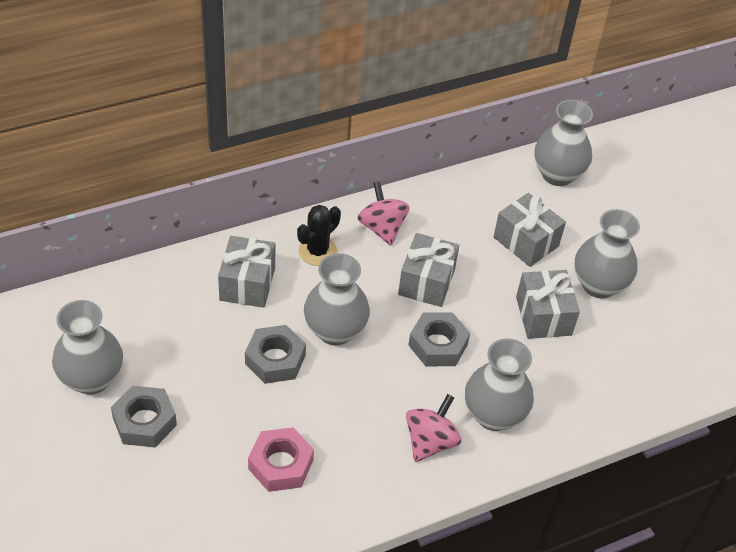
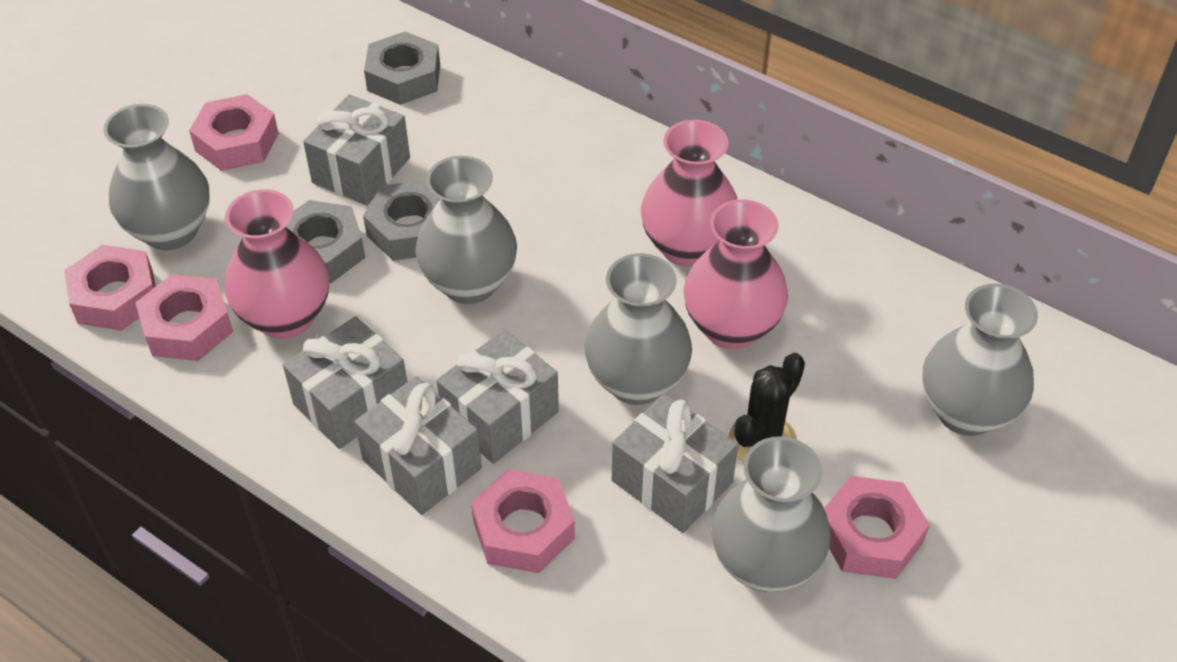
grey gift: [218,236,275,308] [398,233,459,307] [494,193,566,267] [516,270,580,339] = 4 -> [283,316,407,449] [303,94,410,205] [355,376,482,515] [436,330,559,464] [612,393,738,533] = 5
pink nut: [248,427,314,492] = 1 -> [64,245,156,331] [135,274,233,361] [189,94,279,171] [471,469,575,573] [824,476,930,579] = 5
pink spinning top: [357,181,410,246] [406,394,461,462] = 2 -> none = 0
pink vase: none = 0 -> [225,189,329,339] [641,120,738,267] [684,199,788,349] = 3

